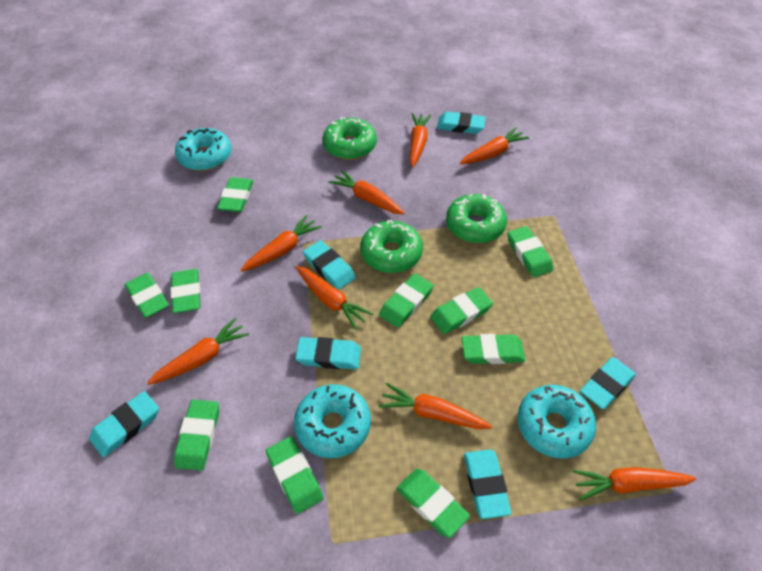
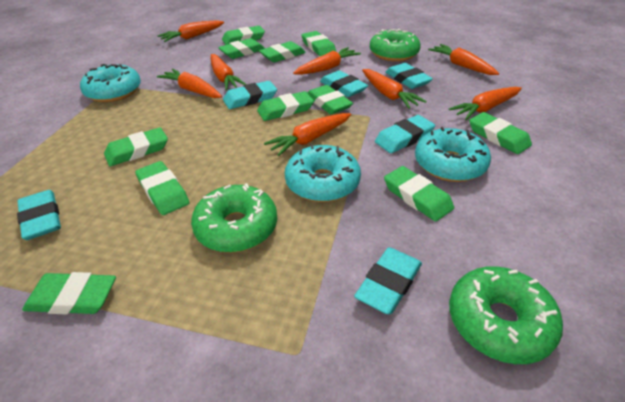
green eraser: [125,273,169,318] [171,269,201,313] [174,400,219,470] [217,177,253,212] [266,436,324,514] [379,273,434,328] [397,469,470,538] [430,287,493,334] [462,334,525,364] [507,226,553,277] = 10 -> [22,272,116,314] [104,127,168,166] [135,161,190,215] [218,38,265,59] [222,26,265,45] [257,91,314,121] [259,41,306,62] [301,31,336,56] [308,85,353,114] [384,166,454,221] [469,112,532,154] = 11

